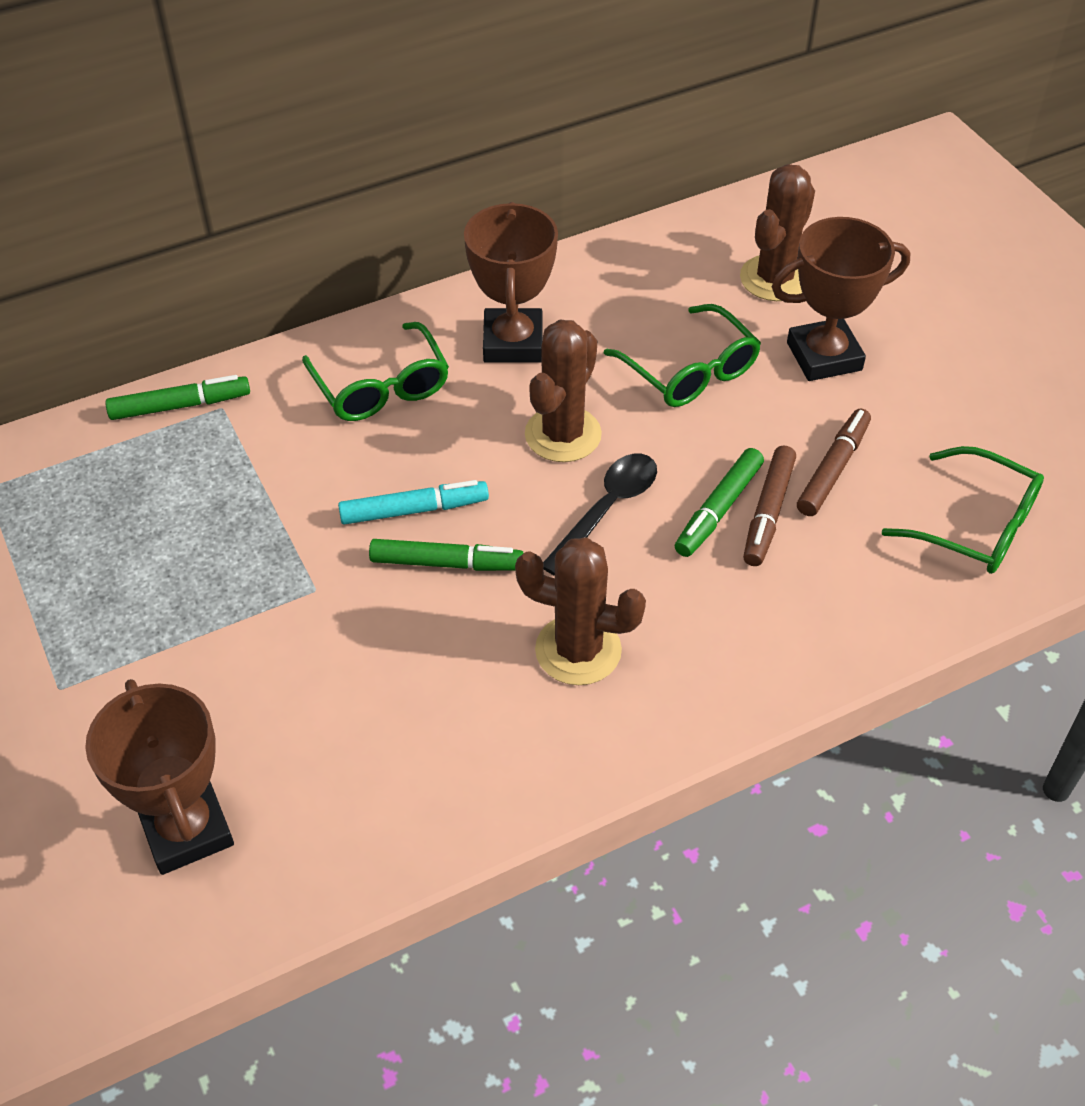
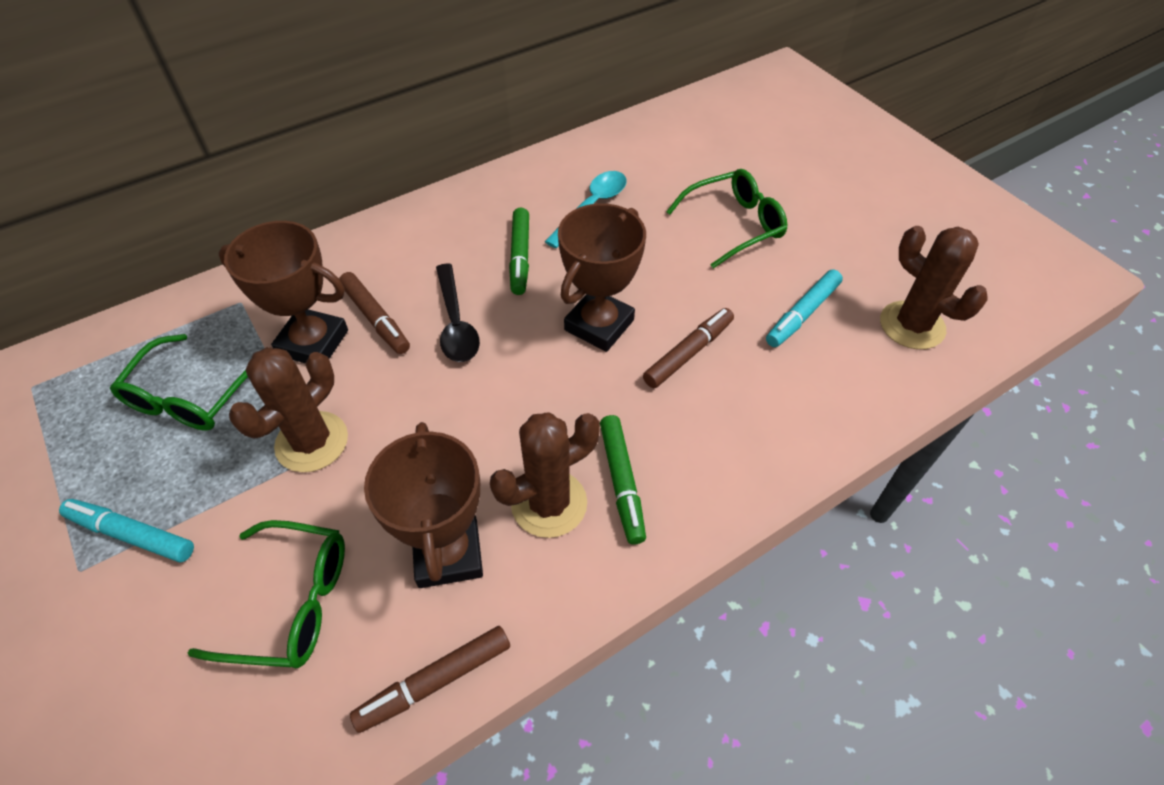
brown marker: [743,446,796,566] [797,408,871,516] = 2 -> [339,272,410,354] [350,626,510,733] [643,308,734,388] = 3
green marker: [105,375,250,420] [369,539,524,571] [675,448,764,557] = 3 -> [509,208,529,295] [600,415,646,545] = 2
turquoise marker: [338,480,489,525] = 1 -> [59,499,194,563] [766,270,843,347] = 2
turquoise spoon: none = 0 -> [545,171,627,248] = 1

